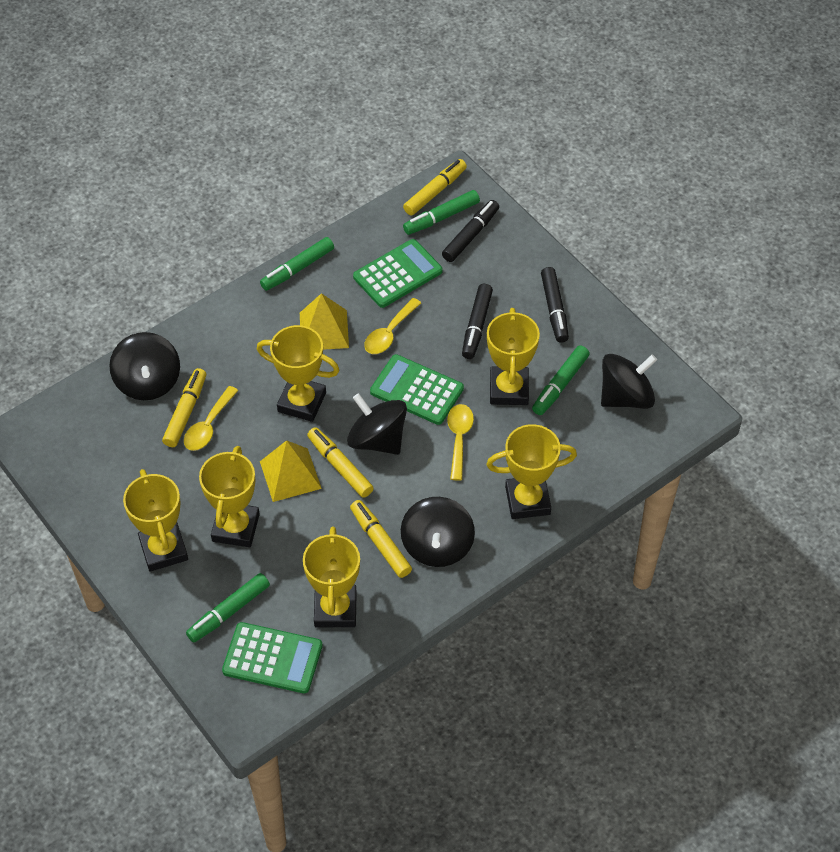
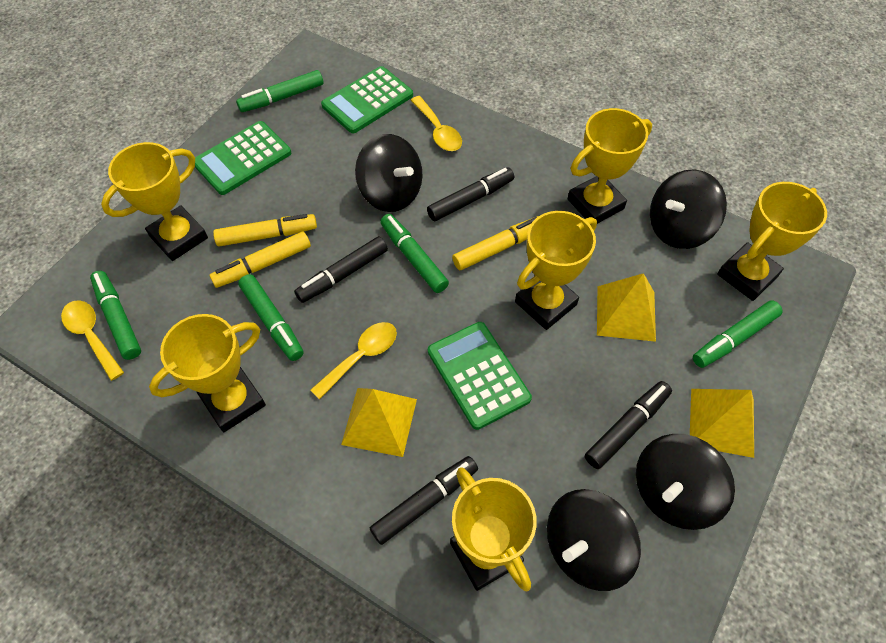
black marker: [442,200,499,262] [462,284,493,359] [541,267,569,343] = 3 -> [294,236,388,303] [370,456,478,545] [427,167,514,221] [585,381,672,469] = 4
green marker: [186,573,270,643] [260,237,334,291] [403,190,480,235] [532,345,590,415] = 4 -> [90,270,141,360] [236,70,323,112] [238,274,304,361] [380,214,449,293] [693,300,783,368] = 5
yellow marker: [162,368,206,447] [307,427,374,498] [350,500,412,578] [403,159,467,216] = 4 -> [210,231,311,288] [213,214,317,246] [452,216,539,270] = 3
yellow pyramid: [260,440,322,502] [300,293,349,350] = 2 -> [341,388,417,457] [597,273,656,342] [690,389,754,458] = 3

